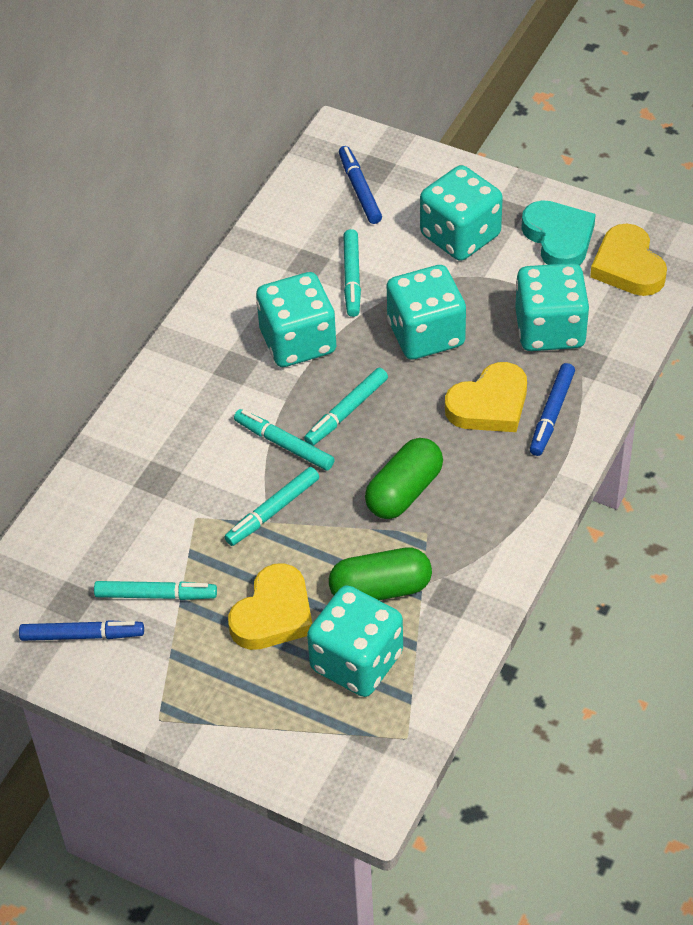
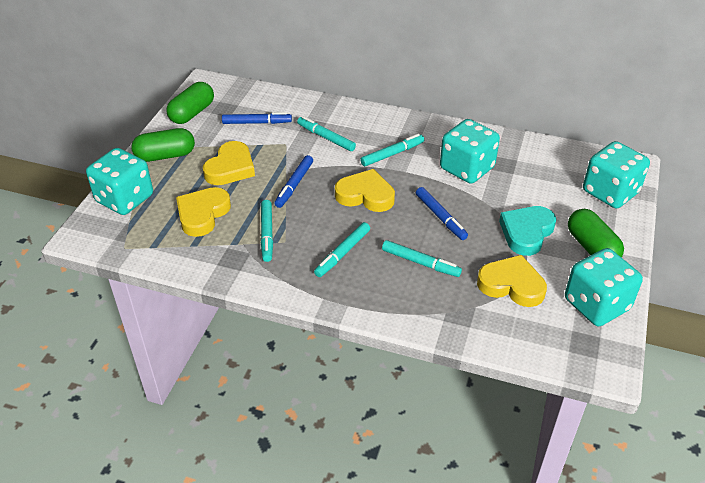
green capsule: [329,547,432,600] [365,438,443,519] = 2 -> [131,128,195,162] [166,82,214,124] [568,209,624,258] = 3
turquoise dice: [256,272,336,367] [307,585,403,697] [387,265,466,360] [420,165,503,261] [515,263,589,351] = 5 -> [86,148,153,215] [440,119,500,184] [565,248,643,326] [583,141,650,209] = 4
yellow heart: [228,563,312,650] [445,362,527,432] [590,224,667,296] = 3 -> [176,187,231,237] [203,141,255,185] [335,169,395,212] [477,255,547,307] = 4

